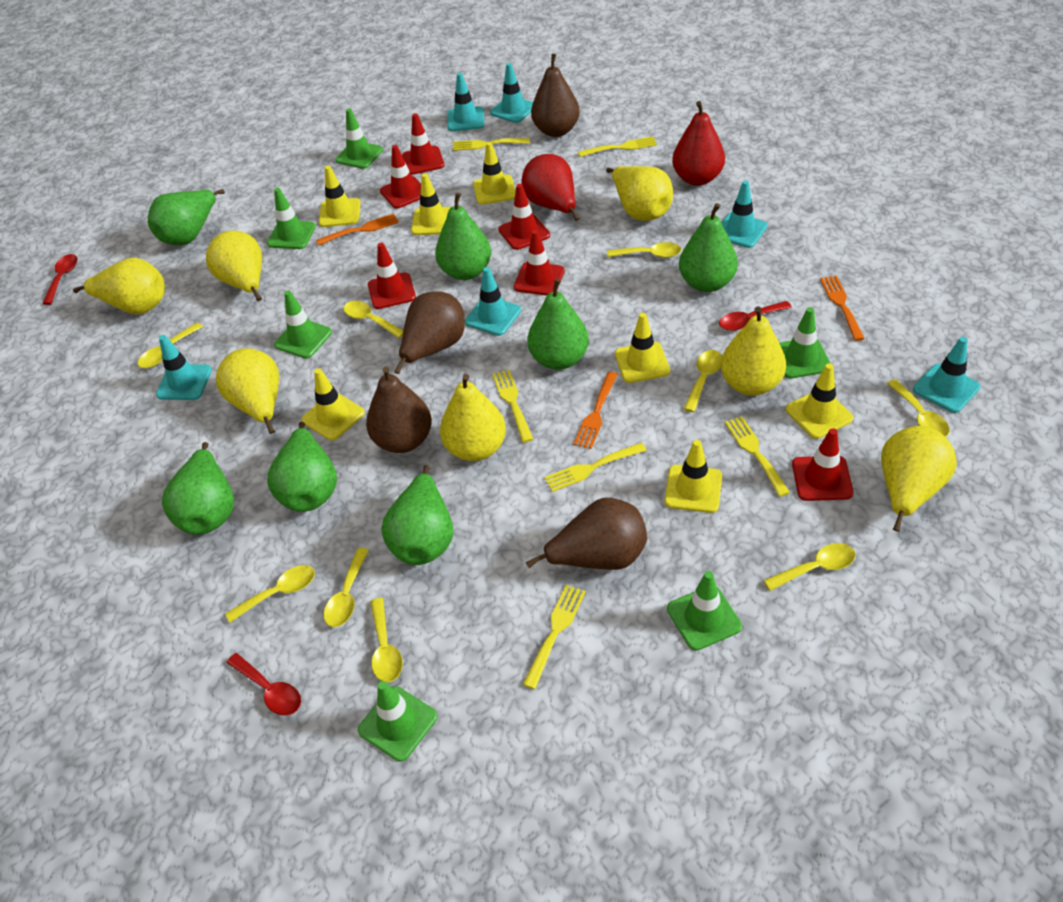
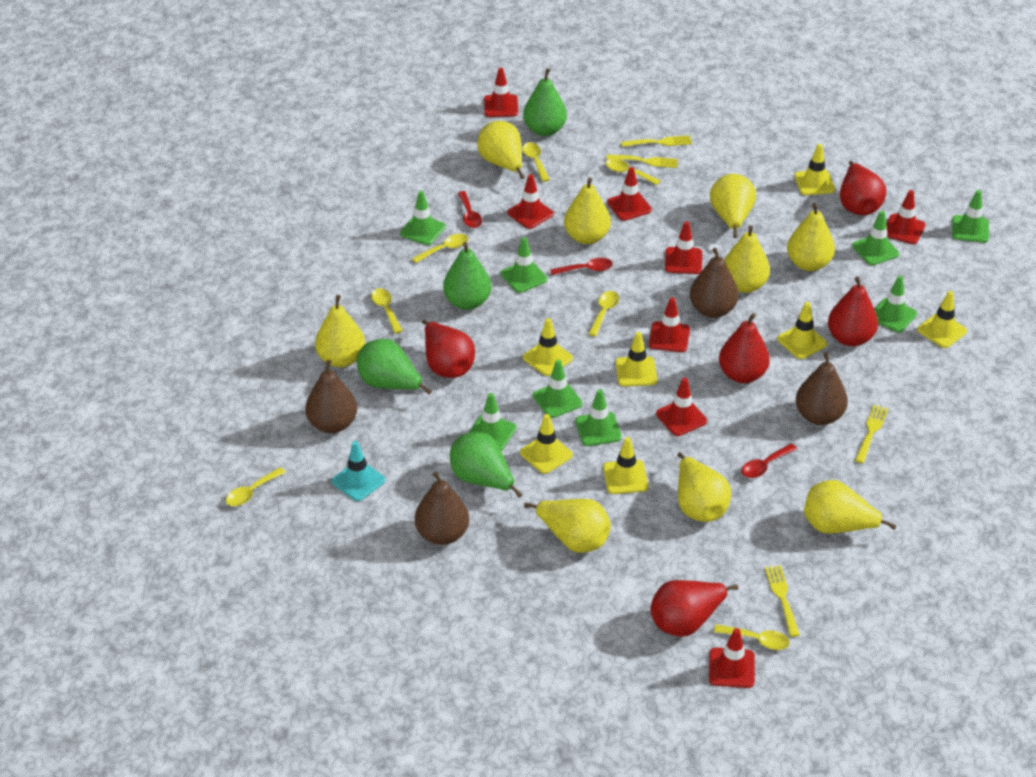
green pear: [148,189,225,245] [162,442,234,535] [267,422,337,512] [381,465,453,565] [435,193,491,280] [527,279,589,370] [679,203,738,292] = 7 -> [357,339,432,395] [443,242,491,310] [450,432,523,498] [523,68,567,136] = 4
green traffic cone: [267,188,316,249] [274,291,332,359] [336,108,383,169] [358,681,438,762] [667,571,742,651] [779,307,831,379] = 6 -> [400,191,446,245] [469,393,516,451] [501,237,548,293] [533,360,583,418] [575,389,622,446] [852,211,899,265] [874,276,917,333] [952,190,989,243] = 8
orange fork: [316,213,399,246] [573,372,618,449] [820,276,865,341] = 3 -> none = 0
red pear: [521,154,580,221] [672,101,725,186] = 2 -> [422,319,475,378] [651,580,738,636] [719,313,770,383] [828,277,878,346] [840,161,886,215] = 5
red traffic cone: [368,243,416,309] [380,145,421,208] [402,113,445,175] [498,184,550,250] [514,230,565,296] [792,428,854,501] = 6 -> [484,68,518,117] [507,174,554,229] [607,167,652,221] [649,297,690,352] [656,378,707,436] [665,221,702,274] [709,628,755,688] [886,190,926,244] = 8
turquoise traffic cone: [156,335,212,400] [447,73,484,131] [465,267,521,336] [490,63,533,123] [722,180,767,248] [913,337,980,413] = 6 -> [332,441,385,501] = 1
yellow fork: [453,138,530,151] [492,370,533,443] [523,585,586,689] [544,443,647,492] [578,136,657,157] [725,416,790,497] = 6 -> [606,155,678,168] [621,135,692,147] [765,565,800,637] [855,405,888,463] = 4
yellow pear: [73,258,165,314] [206,231,262,301] [216,349,279,434] [440,374,506,461] [606,166,673,221] [721,306,786,396] [881,426,957,532] = 7 -> [315,295,365,367] [477,121,524,179] [524,499,611,553] [564,177,611,244] [677,452,731,522] [710,174,756,238] [724,226,770,293] [787,203,835,271] [804,480,896,534] = 9
yellow spoon: [138,323,203,368] [225,565,315,623] [324,548,369,627] [343,301,403,338] [370,598,403,682] [607,242,682,258] [684,350,722,412] [763,543,855,591] [887,379,949,437] = 9 -> [226,467,286,506] [371,288,403,333] [412,234,468,263] [522,142,550,182] [588,291,619,336] [606,159,660,185] [714,624,790,650] = 7

